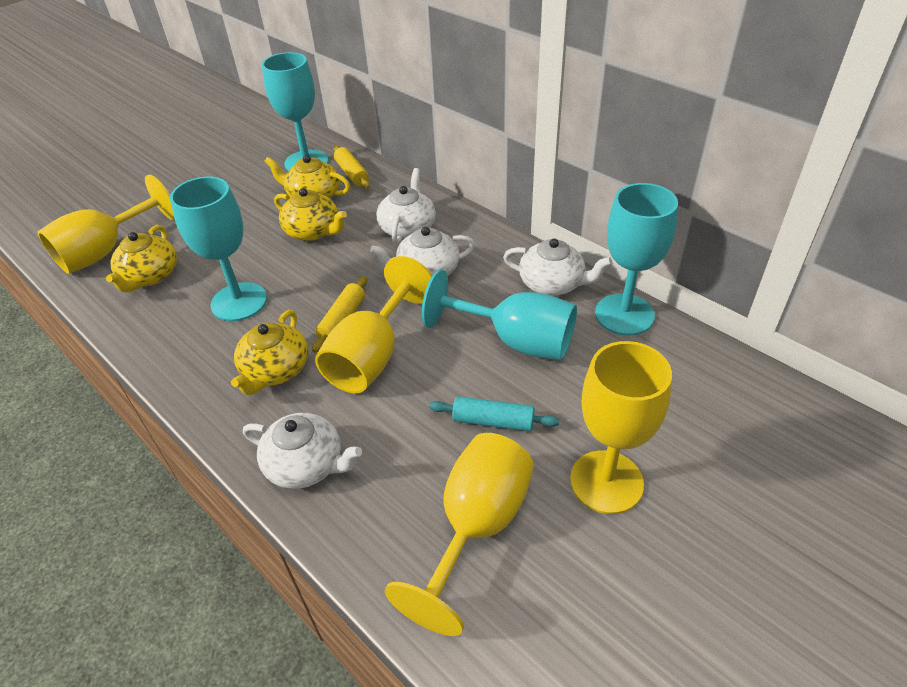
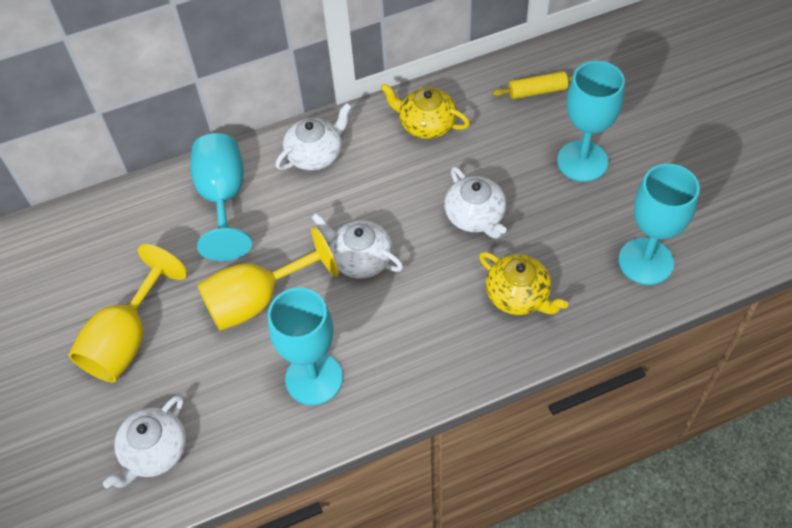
turquoise rolling pin: [429,396,559,431] = 1 -> none = 0
yellow goblet: [37,174,175,274] [315,256,432,393] [385,433,534,636] [570,341,672,514] = 4 -> [69,244,187,382] [197,227,339,331] = 2
yellow rolling pin: [312,276,367,353] [333,145,370,189] = 2 -> [492,71,573,99] = 1
yellow teapot: [106,225,177,292] [231,310,308,395] [264,155,350,198] [274,188,347,241] = 4 -> [381,83,470,139] [479,252,568,315] = 2

